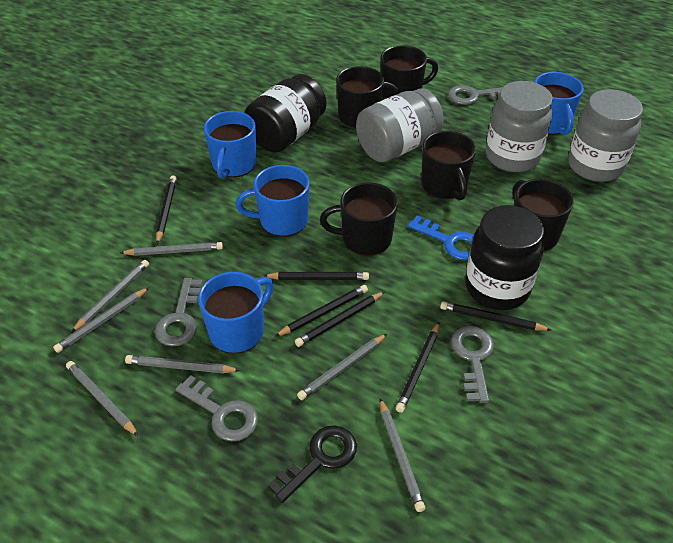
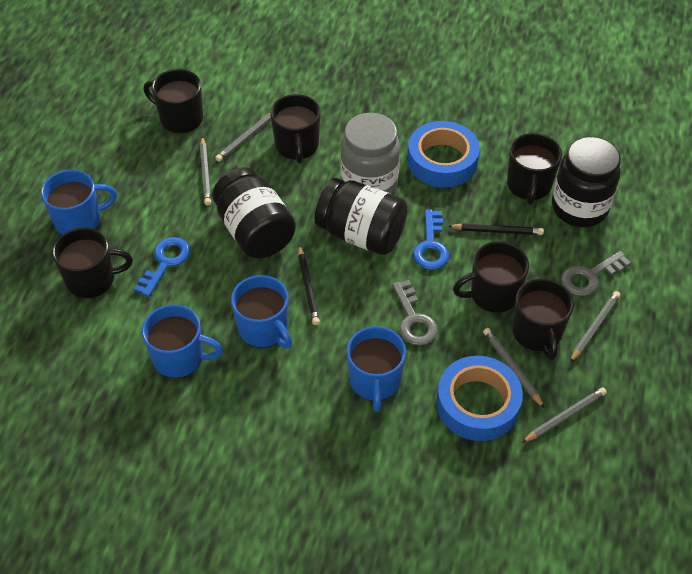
black jar: [244,74,327,152] [465,205,544,310] = 2 -> [212,168,296,259] [315,178,408,255] [552,137,621,227] = 3
black key: [268,425,357,503] = 1 -> none = 0
black mug: [320,182,398,256] [336,66,399,128] [381,45,438,99] [421,131,476,201] [513,179,574,251] = 5 -> [52,228,133,298] [143,69,203,134] [270,94,320,163] [453,241,529,313] [507,133,562,205] [512,279,574,360] = 6
black pencil: [156,176,177,244] [264,272,369,280] [274,285,368,337] [295,292,384,347] [396,322,439,413] [440,301,551,331] = 6 -> [298,245,320,325] [448,223,544,235] = 2
blue key: [408,215,474,260] = 1 -> [134,237,190,297] [413,210,449,270] = 2
blue tape: none = 0 -> [407,121,480,188] [436,356,523,441] = 2
grey jar: [356,88,444,162] [486,81,553,172] [568,89,643,182] = 3 -> [341,113,400,194] = 1
grey key: [155,278,203,347] [175,375,258,442] [448,85,503,105] [451,326,494,403] = 4 -> [392,280,438,346] [561,251,631,296] = 2
grey pencil: [53,287,149,353] [66,361,139,437] [71,260,149,333] [120,242,223,256] [125,355,241,373] [297,334,387,400] [380,398,425,512] = 7 -> [200,136,211,205] [215,113,271,162] [483,328,545,409] [522,387,607,443] [570,291,620,363] = 5

